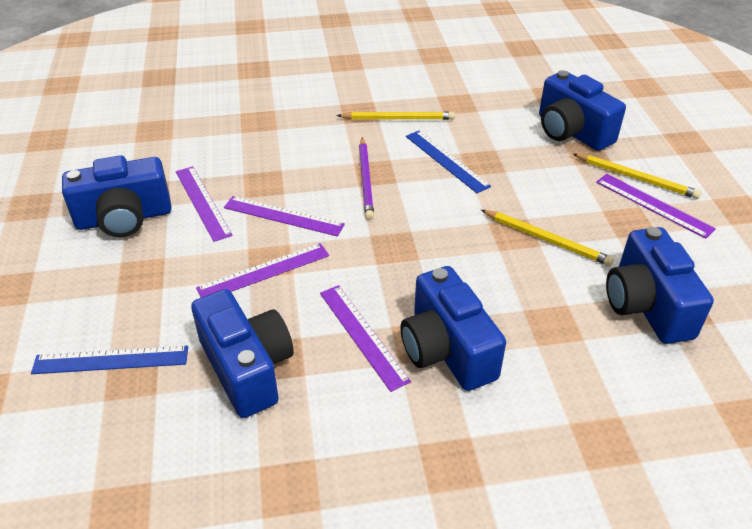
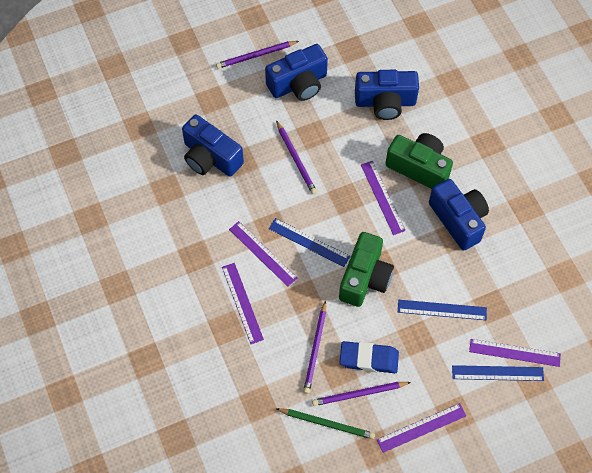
blue camera: [62,155,172,237] [191,289,294,418] [400,266,506,391] [539,70,626,151] [606,227,714,344] = 5 -> [182,115,244,177] [265,44,328,101] [355,70,419,120] [429,179,489,251] = 4
blue eraser: none = 0 -> [340,341,399,373] = 1
blue ruler: [31,345,188,374] [406,130,491,193] = 2 -> [269,218,350,267] [398,300,487,320] [452,365,544,381] = 3
green camera: none = 0 -> [339,232,394,307] [386,133,453,189] = 2
green pencil: none = 0 -> [276,408,375,439] = 1
purple pencil: [359,138,374,220] = 1 -> [216,41,299,69] [276,120,317,195] [303,300,326,394] [312,382,411,406] = 4
yellow pencil: [336,112,455,120] [481,210,614,266] [573,153,701,199] = 3 -> none = 0

